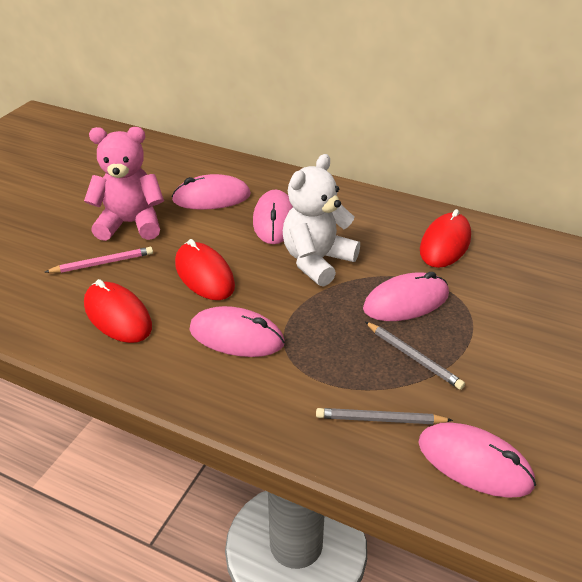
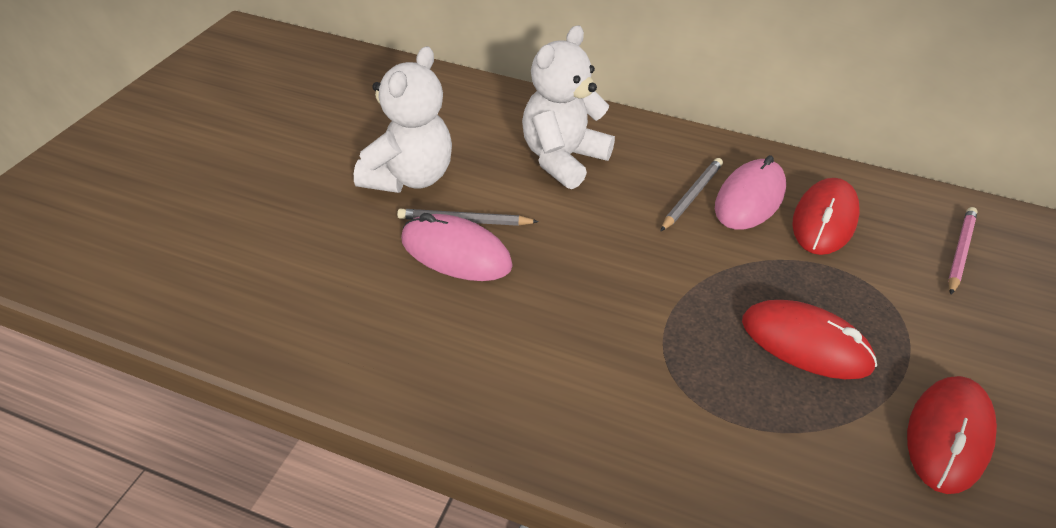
pink mouse: [172,174,251,210] [189,306,285,357] [253,189,293,244] [363,272,449,321] [418,422,536,498] = 5 -> [401,213,513,281] [715,155,786,230] = 2
pink teddy bear: [84,127,164,241] = 1 -> none = 0
white teddy bear: [283,154,360,287] = 1 -> [354,46,452,193] [522,25,615,189] = 2

